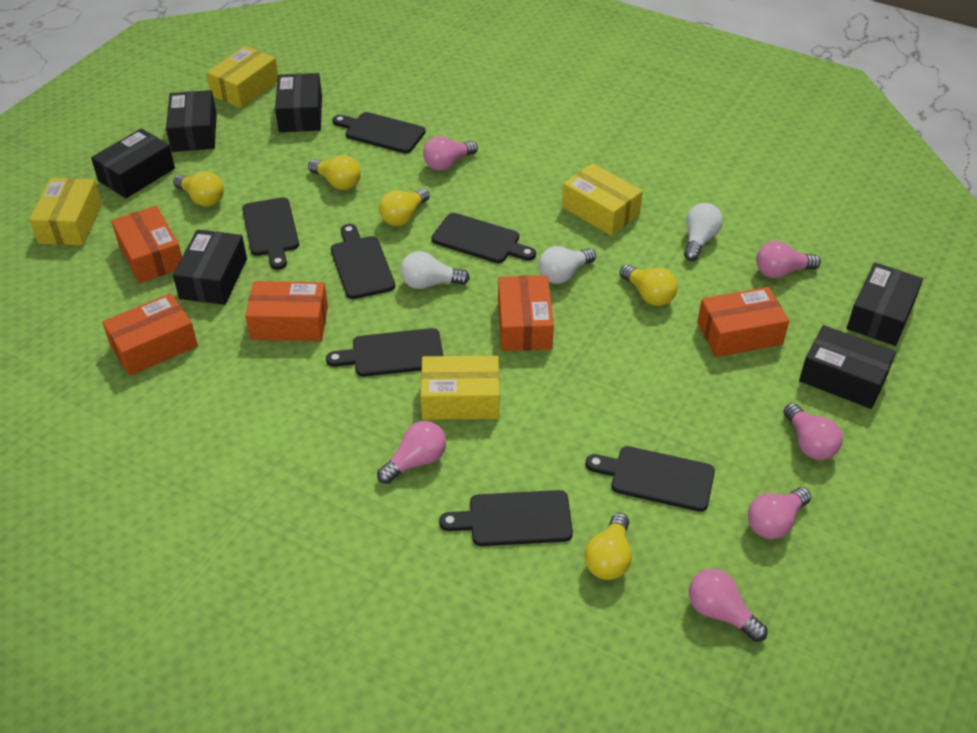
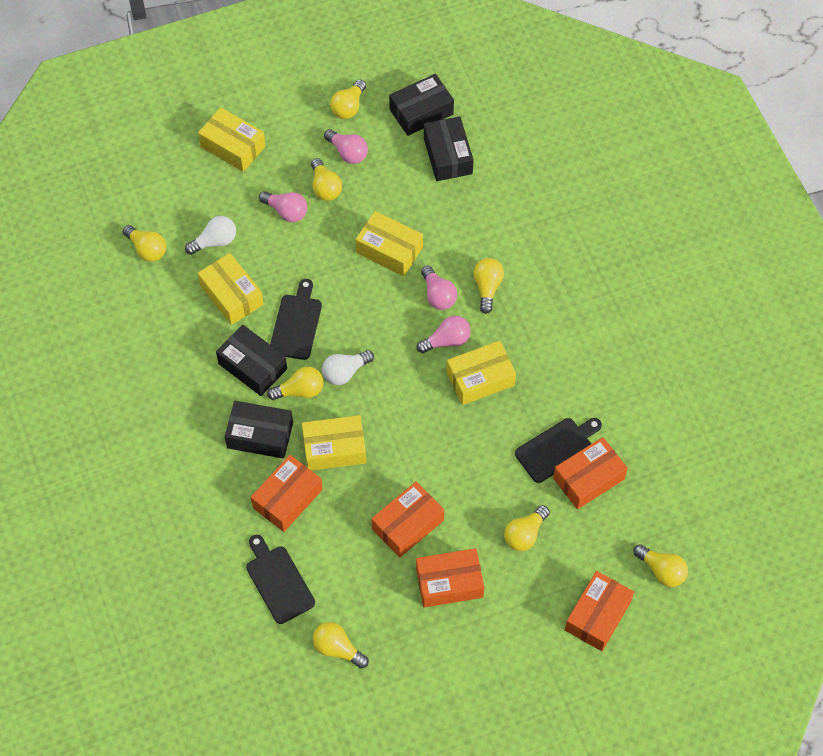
black box: [91,128,175,198] [166,90,217,152] [173,230,247,305] [275,73,322,132] [799,325,896,409] [847,263,923,346] = 6 -> [216,325,287,396] [225,401,293,459] [389,74,454,136] [424,116,473,181] = 4
black cutting board: [242,197,299,270] [326,328,443,377] [331,224,395,299] [332,112,426,153] [431,213,536,263] [439,490,573,546] [586,446,715,512] = 7 -> [246,535,315,624] [270,279,322,360] [515,418,602,483] = 3
pink light bulb: [377,421,446,484] [423,136,478,171] [689,569,768,642] [748,487,811,539] [756,241,821,278] [783,403,842,460] = 6 -> [259,191,307,222] [324,129,368,164] [417,316,471,353] [421,265,457,310] = 4
white light bulb: [400,251,470,289] [538,246,596,284] [684,203,723,261] = 3 -> [185,216,236,255] [322,350,374,385] = 2
yellow box: [29,178,102,245] [206,46,278,108] [421,356,499,420] [562,163,643,236] = 4 -> [198,107,265,172] [198,253,264,325] [302,415,366,471] [355,211,423,276] [447,341,516,405] = 5
yellow light bulb: [173,171,224,207] [308,155,361,190] [379,188,430,226] [585,513,632,580] [620,264,678,306] = 5 -> [123,225,166,262] [267,367,324,400] [311,158,342,201] [313,622,369,669] [330,80,366,119] [473,258,504,314] [504,505,550,551] [634,544,688,587] = 8

